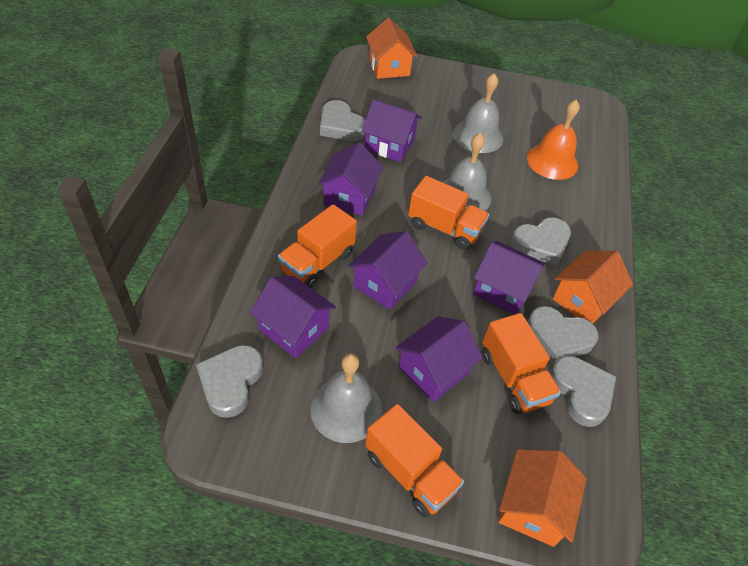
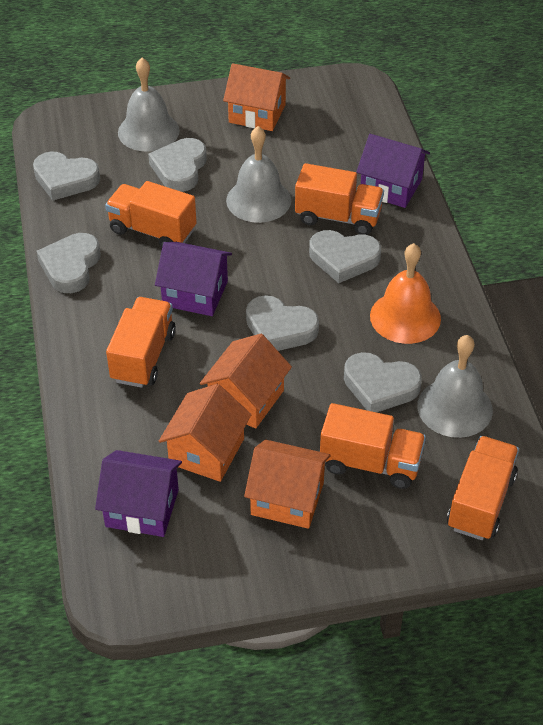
grey heart: [196,345,263,418] [320,100,366,141] [511,217,571,266] [527,306,598,364] [550,356,616,427] = 5 -> [33,151,100,201] [37,233,101,293] [148,138,207,192] [246,295,319,351] [309,230,381,283] [344,352,422,412] = 6
orange house: [366,18,418,79] [498,450,587,547] [552,251,633,324] = 3 -> [159,384,252,482] [200,334,292,429] [223,63,290,131] [244,440,331,529] = 4
orange truck: [278,204,357,288] [365,404,464,517] [408,176,489,250] [482,313,561,414] = 4 -> [105,181,197,247] [106,297,176,388] [295,163,384,235] [320,403,426,489] [447,436,519,540] = 5
purple house: [250,276,336,358] [318,143,383,216] [348,231,428,310] [362,99,422,162] [395,316,483,402] [473,241,546,315] = 6 -> [95,450,182,537] [155,242,232,316] [356,134,430,208] = 3

